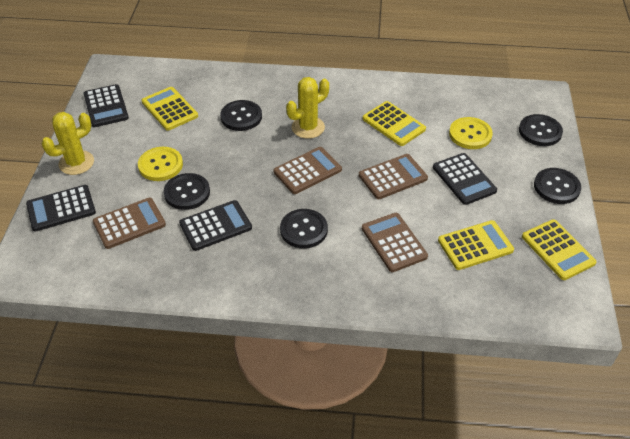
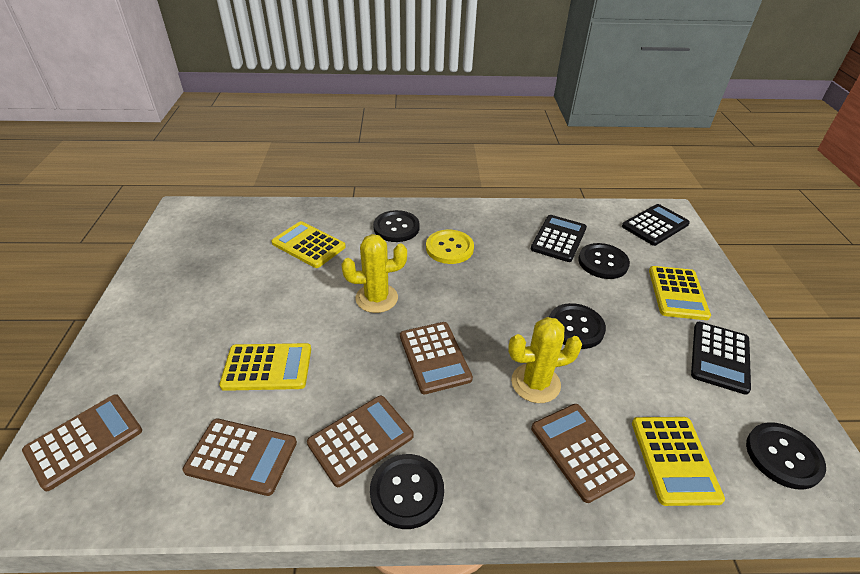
black calculator: [26,185,96,232] [83,84,129,127] [179,200,252,251] [433,153,497,205] = 4 -> [531,215,587,262] [622,204,690,246] [691,322,751,395] = 3
brown calculator: [93,198,166,249] [273,147,342,194] [359,154,428,199] [362,213,428,272] = 4 -> [22,394,142,491] [182,418,297,496] [307,396,413,487] [400,322,473,394] [531,404,635,503] = 5
yellow button: [138,147,183,181] [449,117,493,149] = 2 -> [426,230,474,264] = 1

